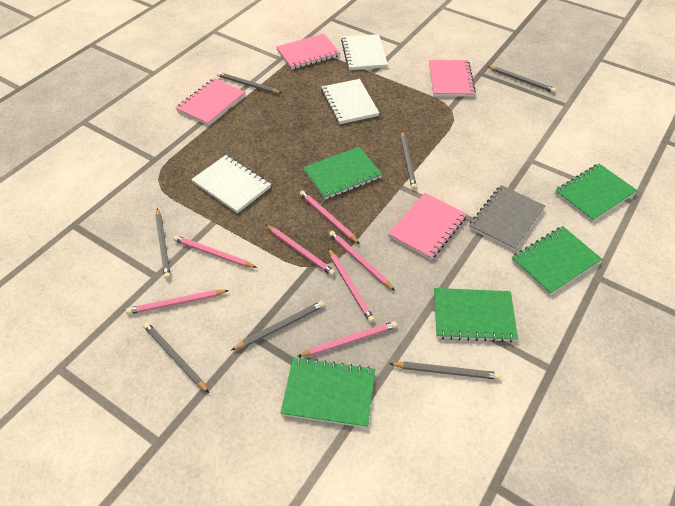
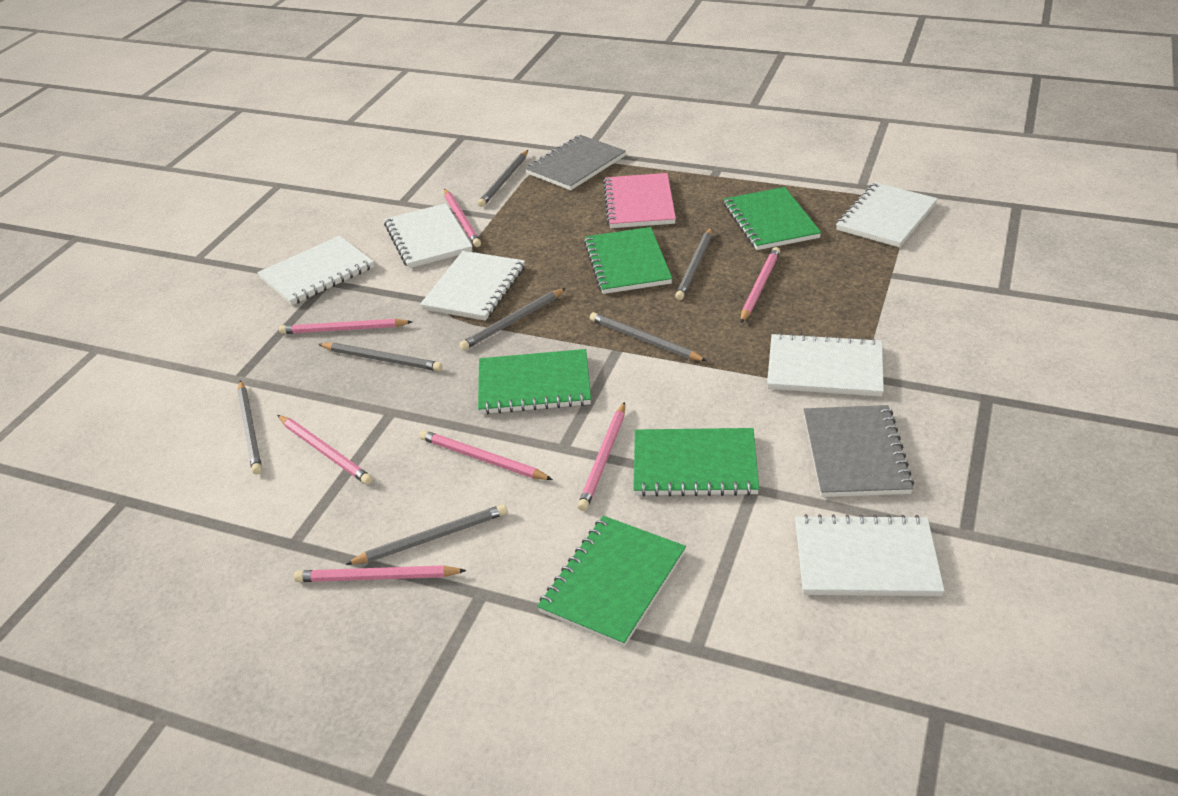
grey notebook: [469,185,545,251] = 1 -> [525,135,626,190] [803,405,914,497] = 2
pink notebook: [176,78,245,126] [276,34,340,69] [388,193,467,260] [429,60,476,97] = 4 -> [603,173,676,228] = 1
white notebook: [191,155,271,213] [321,79,379,124] [341,34,388,70] = 3 -> [257,236,374,305] [384,203,473,268] [420,251,525,321] [767,333,884,397] [795,514,945,596] [836,182,938,248] = 6

